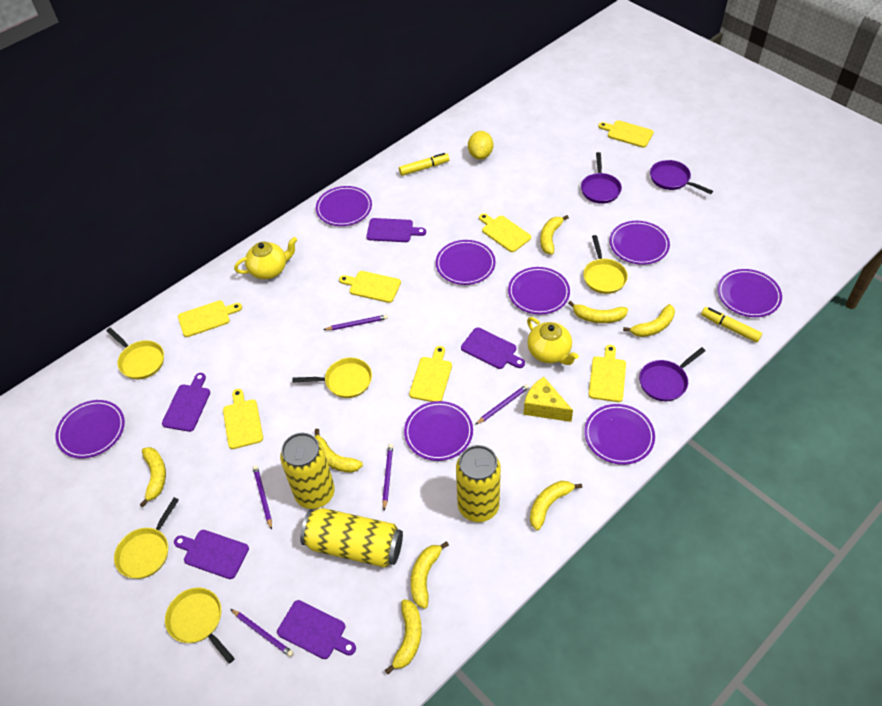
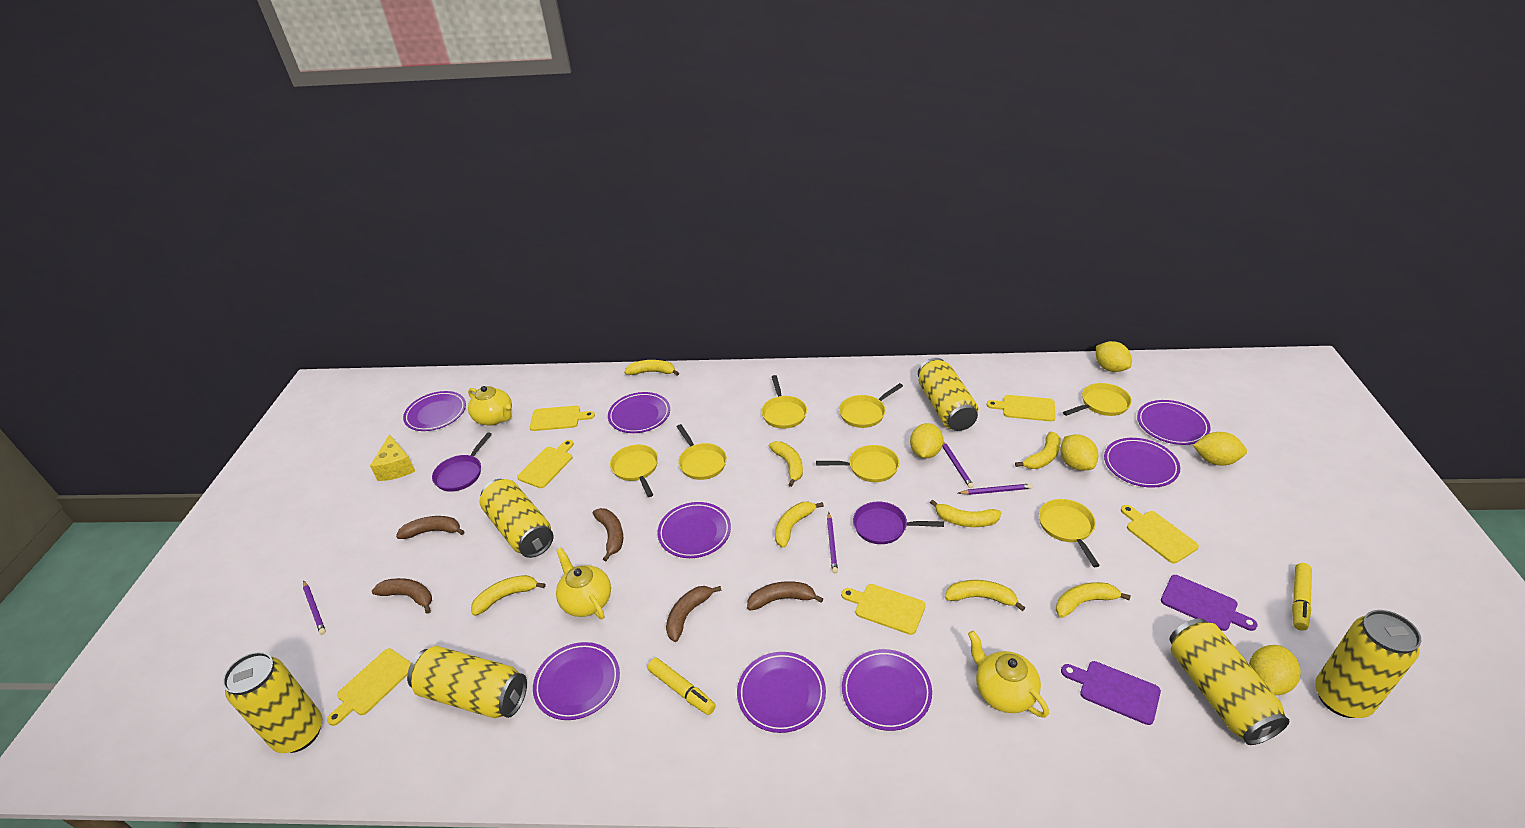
brown banana: none = 0 -> [372,578,432,614] [396,516,465,539] [593,508,623,561] [666,586,721,642] [747,581,823,610] = 5
purple cutting board: [162,373,210,432] [174,530,249,579] [277,600,356,659] [366,218,426,242] [461,327,525,369] = 5 -> [1061,661,1161,725] [1161,575,1258,631] = 2
purple pan: [581,152,622,204] [639,347,706,401] [650,160,713,194] = 3 -> [432,432,492,492] [853,502,944,544] = 2
purple pencil: [231,609,294,657] [253,465,272,530] [323,315,388,330] [382,444,393,511] [475,384,529,425] = 5 -> [303,580,326,635] [827,512,838,573] [942,441,974,489] [958,484,1032,495] = 4
yellow can: [280,433,335,509] [300,508,403,568] [456,445,501,522] = 3 -> [223,652,322,753] [407,646,527,718] [480,479,553,558] [918,358,979,431] [1170,618,1290,745] [1315,610,1421,718] = 6
yellow cutting board: [178,300,242,337] [223,389,263,449] [339,271,401,303] [409,346,452,402] [479,213,531,252] [588,345,626,402] [598,120,654,148] = 7 -> [327,648,411,726] [517,440,574,488] [530,406,595,431] [841,584,926,635] [987,395,1055,422] [1121,505,1199,563] = 6
yellow lemon: [468,131,493,159] = 1 -> [910,423,943,458] [1060,434,1098,471] [1096,341,1132,372] [1193,432,1247,466] [1249,645,1301,695] = 5
yellow pan: [106,328,164,379] [114,497,179,579] [165,588,235,663] [292,358,372,398] [583,235,628,294] = 5 -> [610,445,658,497] [677,424,727,480] [761,375,807,429] [816,445,899,482] [839,383,903,428] [1039,499,1100,567] [1063,383,1132,416] = 7
yellow teapot: [234,237,297,279] [527,317,579,365] = 2 -> [468,386,512,426] [556,548,611,619] [968,631,1049,718] = 3

